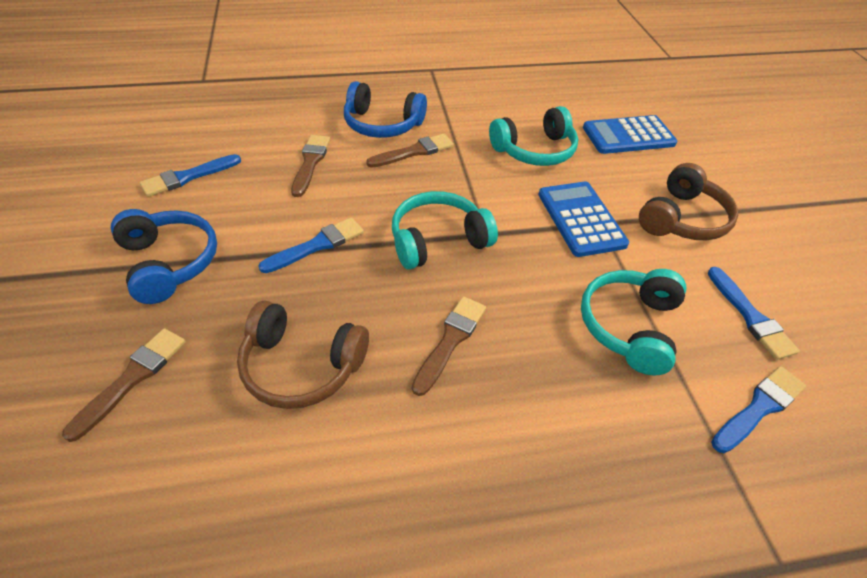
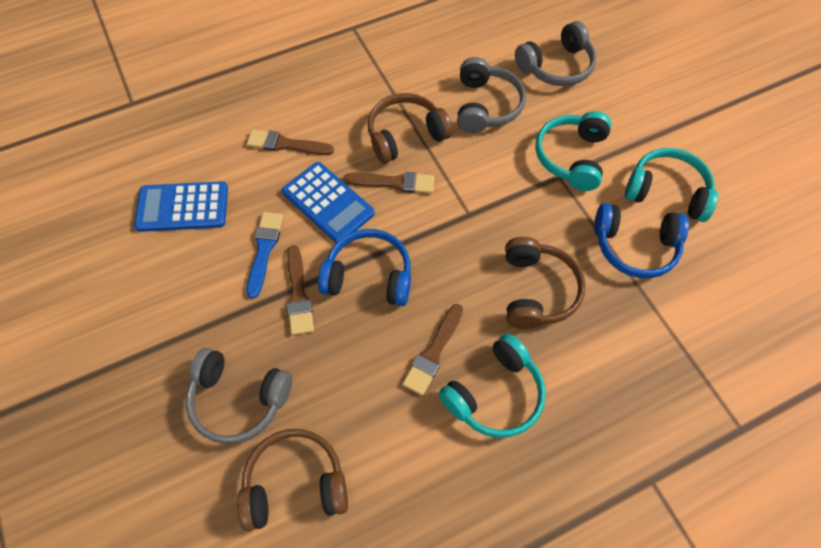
blue brush: [140,154,241,197] [258,217,364,273] [708,267,800,360] [711,366,806,453] = 4 -> [247,212,283,299] = 1
brown headphones: [237,301,369,409] [639,163,738,240] = 2 -> [237,429,348,531] [368,93,453,163] [505,237,586,329] = 3
grey headphones: none = 0 -> [186,348,292,444] [457,57,526,133] [515,21,596,86] = 3

